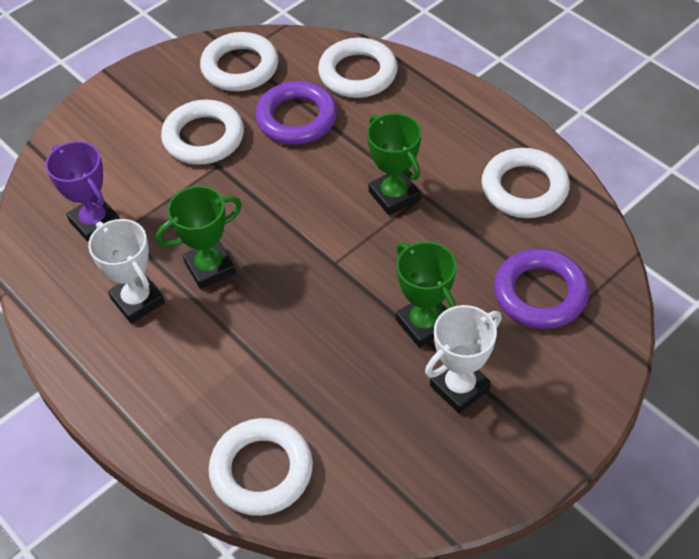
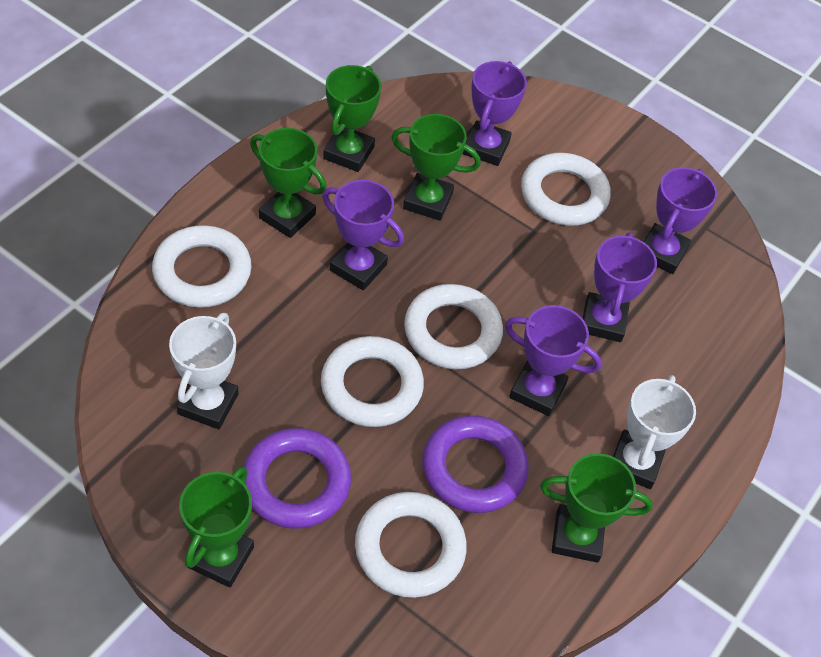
green trophy: [156,186,242,289] [367,113,421,215] [396,241,457,348] = 3 -> [179,466,254,588] [250,128,327,238] [323,65,382,172] [391,114,481,221] [540,453,653,563] = 5
purple trophy: [45,141,120,243] = 1 -> [322,180,404,290] [463,61,527,166] [505,305,602,416] [582,232,657,342] [644,167,717,274] = 5

